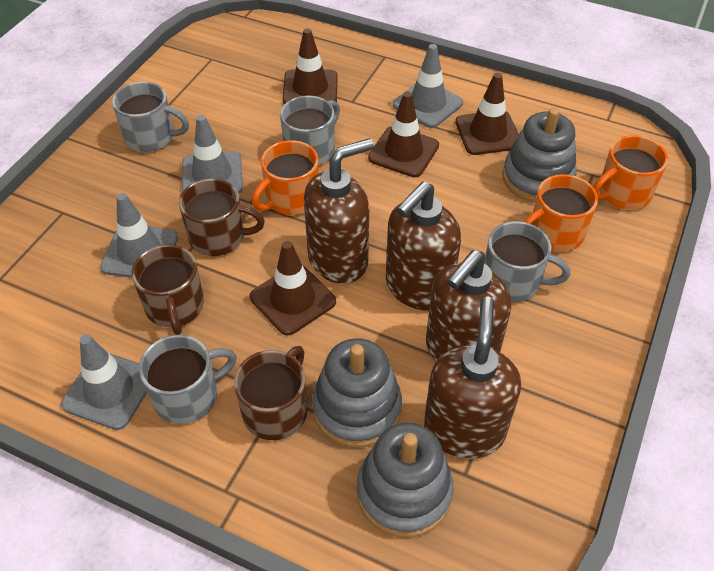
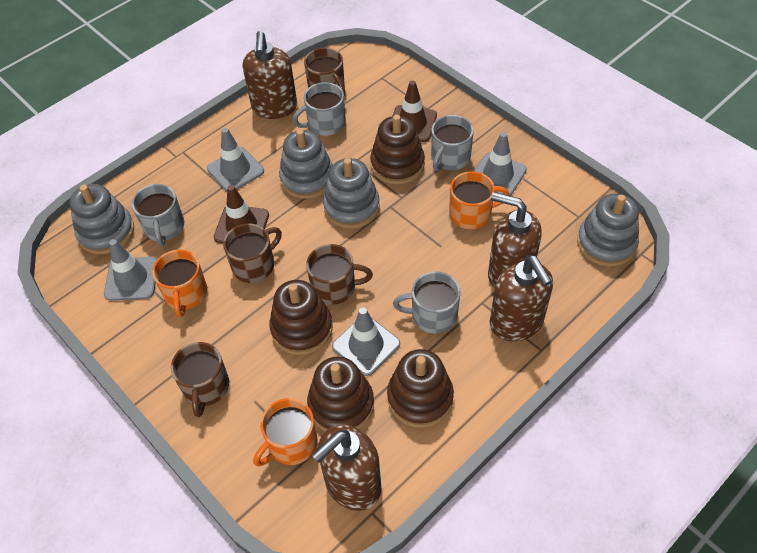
brown mug: [132,245,204,335] [179,179,265,256] [234,346,307,440] = 3 -> [171,342,229,417] [223,224,282,283] [304,48,345,96] [306,244,373,305] = 4
brown stacking toy: none = 0 -> [269,280,333,355] [307,356,374,431] [370,115,425,185] [387,349,454,428] = 4
brown traffic cone: [250,241,336,335] [282,29,338,104] [368,92,439,177] [455,73,519,155] = 4 -> [214,185,269,244] [393,80,437,142] = 2
grey stacking toy: [312,338,402,448] [357,423,453,538] [503,108,577,203] = 3 -> [70,184,134,254] [279,129,333,199] [323,158,380,229] [577,194,639,267] = 4

